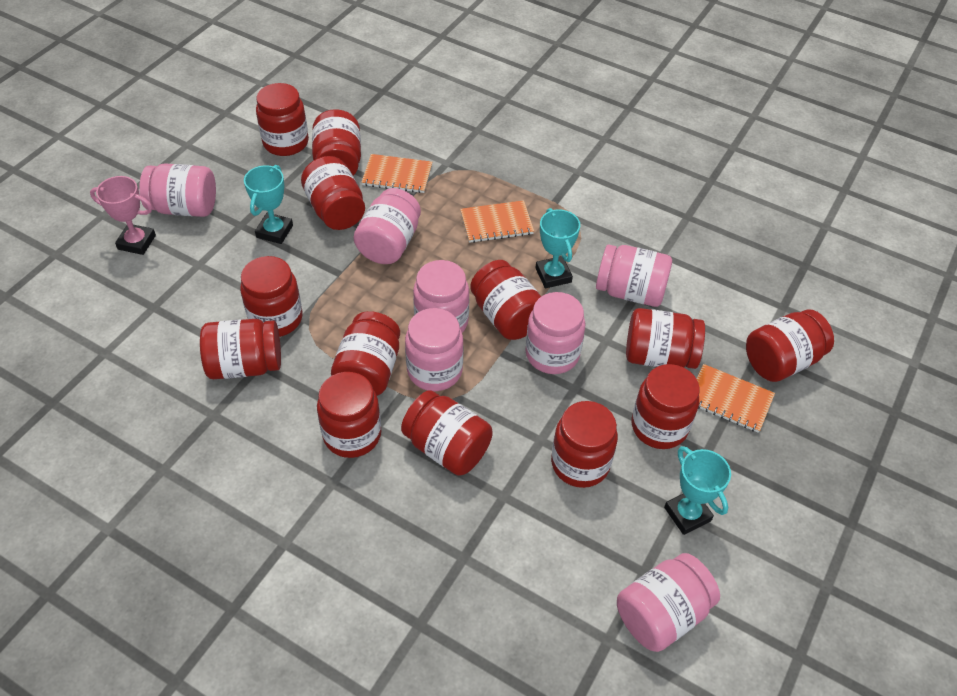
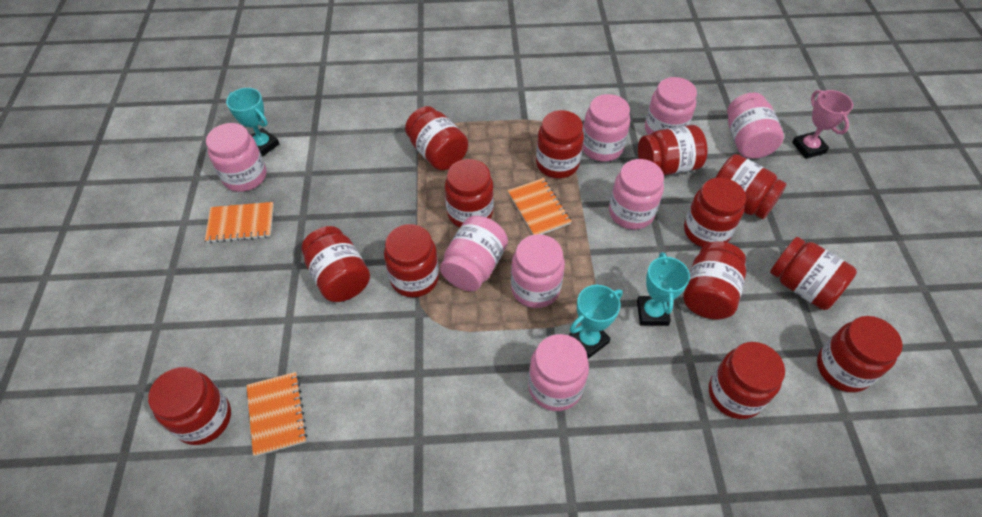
pink jar: [139,163,216,217] [353,188,421,264] [405,308,463,391] [413,260,469,333] [525,292,585,374] [596,244,672,307] [617,553,720,652] = 7 -> [206,123,266,192] [440,216,508,291] [511,234,565,308] [528,334,589,411] [582,94,630,162] [609,159,664,230] [645,77,697,135] [727,93,784,159] = 8

